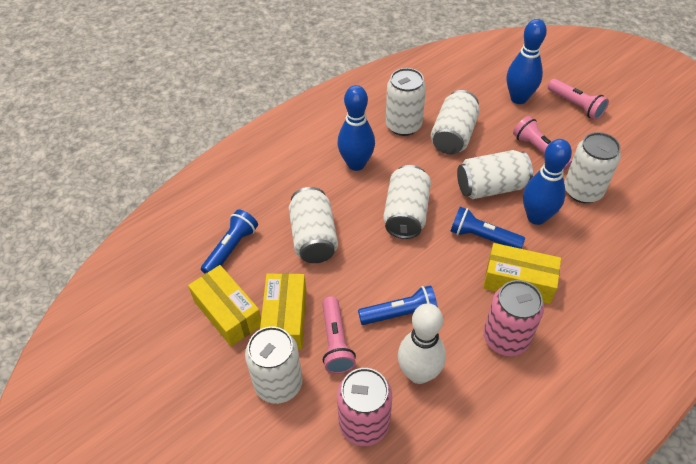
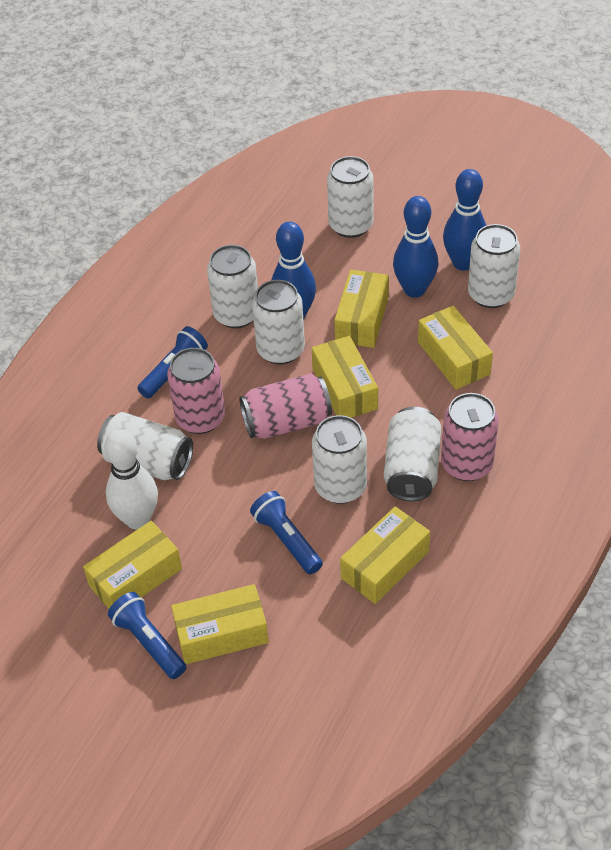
pink can: [337,368,392,446] [484,280,544,356] = 2 -> [167,348,225,434] [239,373,332,439] [441,393,499,481] = 3
pink flashlight: [322,296,356,374] [513,116,572,170] [548,79,609,120] = 3 -> none = 0
yellow box: [188,265,261,347] [260,273,306,350] [483,243,561,304] = 3 -> [83,521,182,609] [171,584,269,664] [312,336,378,418] [334,270,389,348] [340,507,430,604] [418,306,493,390] = 6

